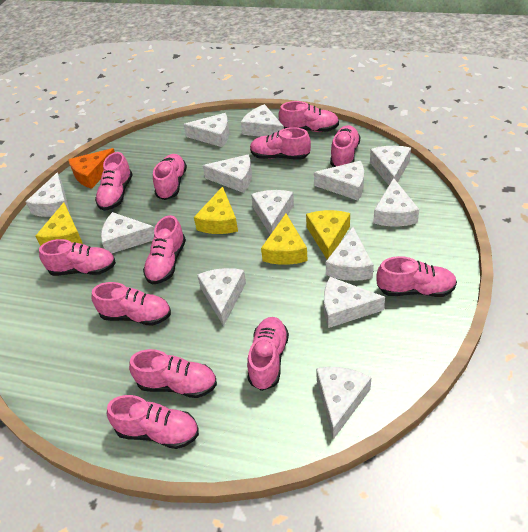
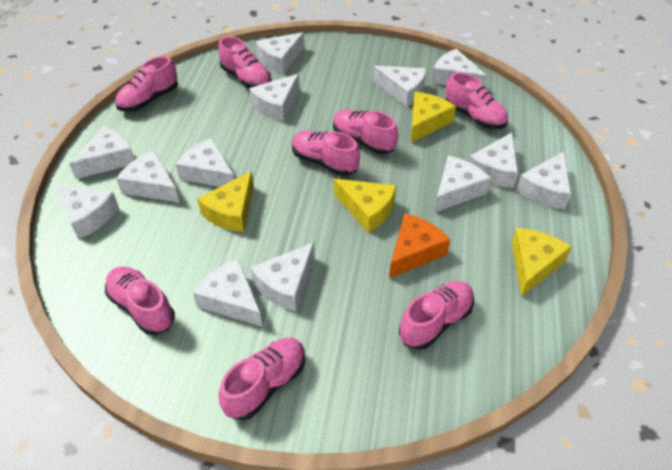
pink shoe: [39,239,116,276] [92,282,171,326] [95,152,133,211] [107,395,199,449] [129,349,217,398] [143,215,186,284] [153,154,187,200] [247,317,289,391] [250,127,311,160] [279,101,339,132] [330,125,360,167] [376,256,457,297] = 12 -> [105,267,175,335] [115,56,178,112] [218,36,271,88] [219,338,305,420] [292,131,360,176] [333,109,398,154] [399,281,474,350] [445,72,508,129] = 8

